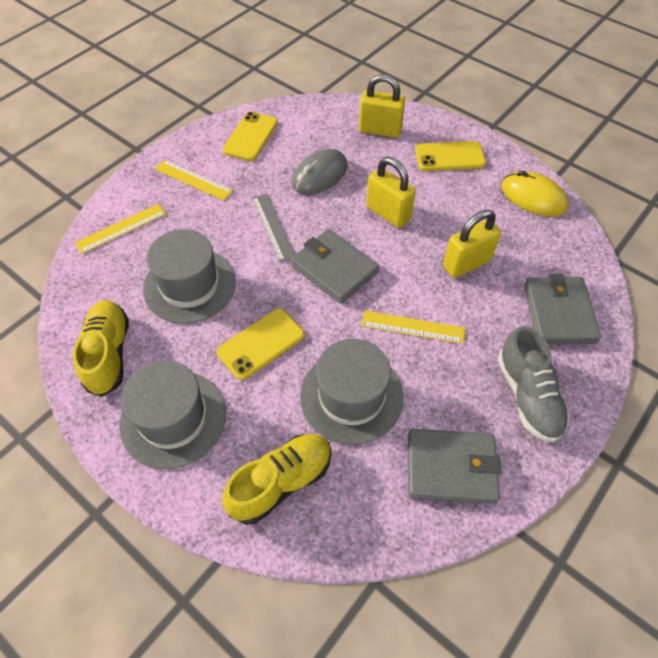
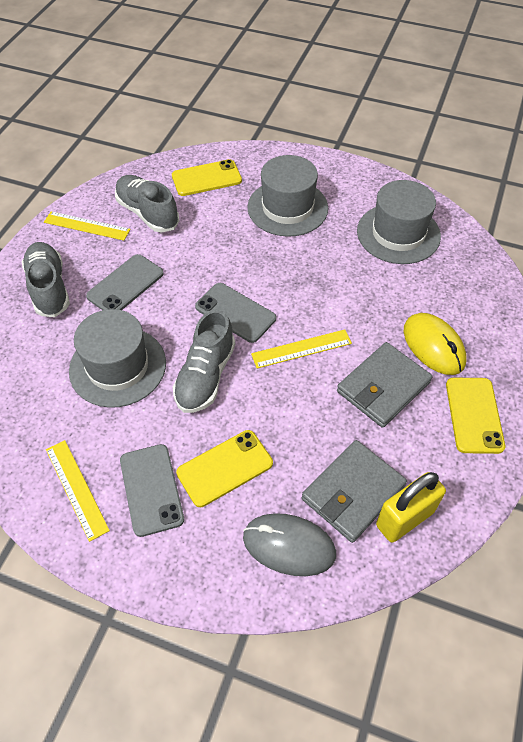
grey phone: none = 0 -> [86,254,164,310] [120,444,184,537] [195,283,276,343] = 3
grey ruler: [252,194,295,262] = 1 -> none = 0
grey shoe: [498,326,570,442] = 1 -> [22,242,70,317] [115,175,179,232] [173,309,235,413] = 3
grey wallet: [291,229,379,304] [408,429,502,504] [524,274,601,345] = 3 -> [302,440,407,543] [337,342,432,428] = 2
yellow padlock: [359,74,405,138] [366,157,416,228] [443,210,501,278] = 3 -> [376,472,446,543] = 1
yellow shoe: [73,300,129,397] [222,434,332,525] = 2 -> none = 0

